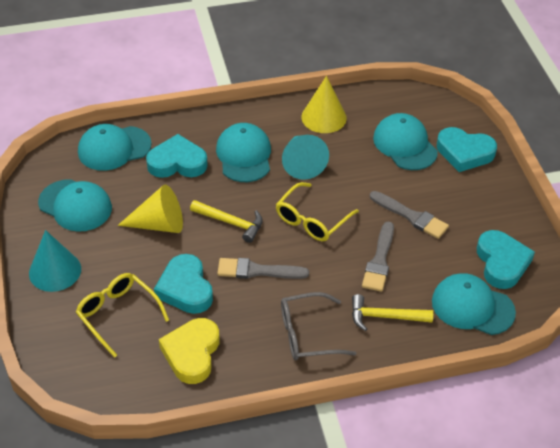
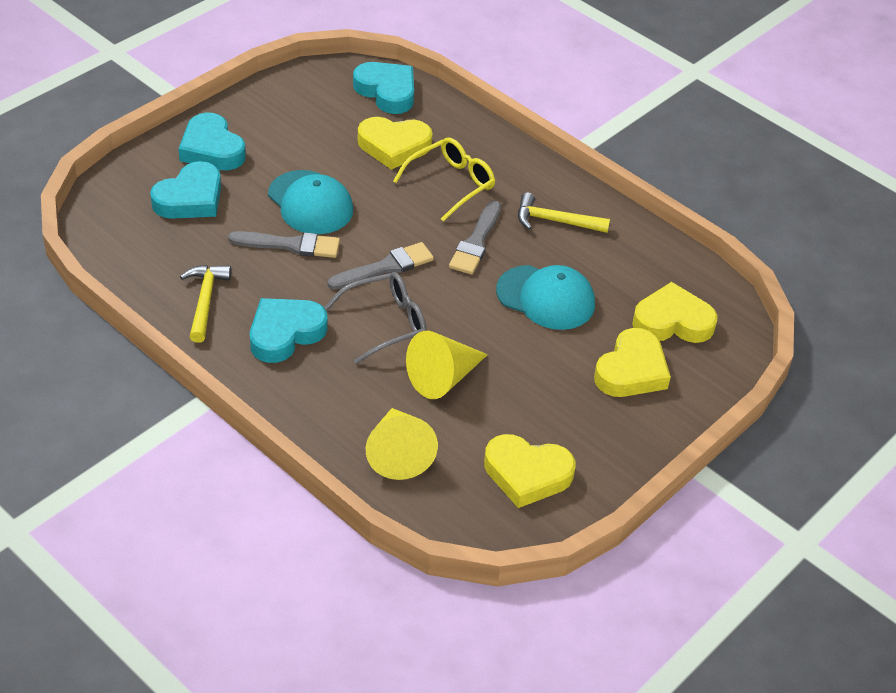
turquoise cap: [38,179,112,232] [78,124,152,171] [216,123,271,182] [373,113,438,170] [432,273,516,335] = 5 -> [268,170,353,234] [496,265,595,330] = 2
turquoise cone: [29,230,81,292] [282,135,329,180] = 2 -> none = 0
yellow glasses: [76,273,169,358] [276,182,359,241] = 2 -> [393,137,495,222] = 1
yellow heart: [159,318,220,384] = 1 -> [358,117,433,170] [484,434,575,508] [594,328,671,397] [632,282,718,343] = 4

